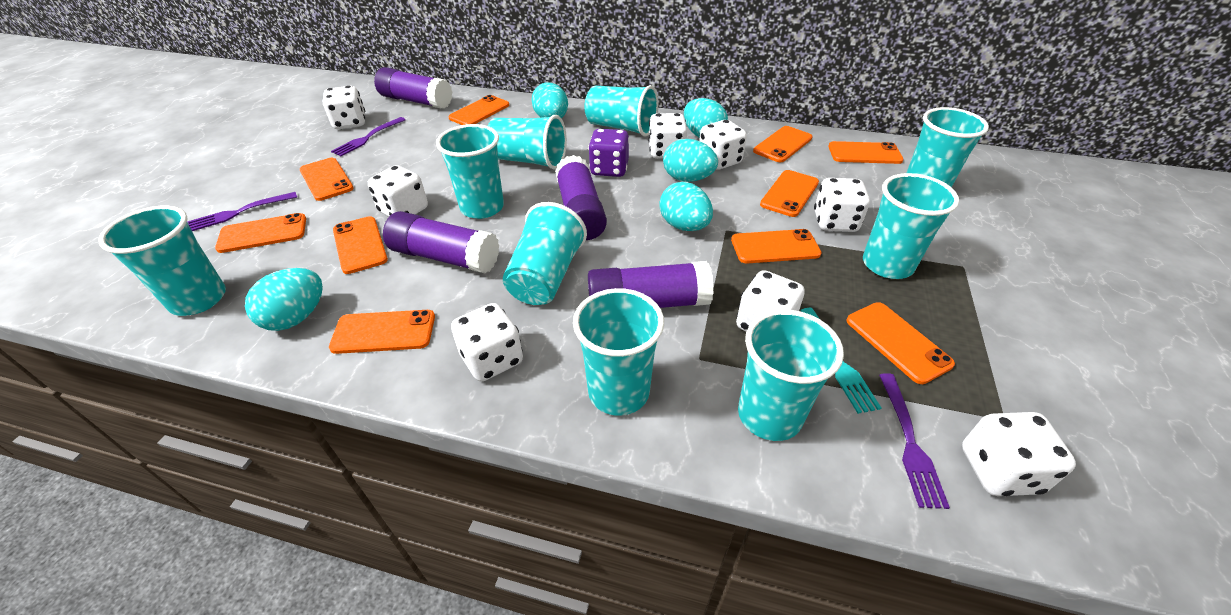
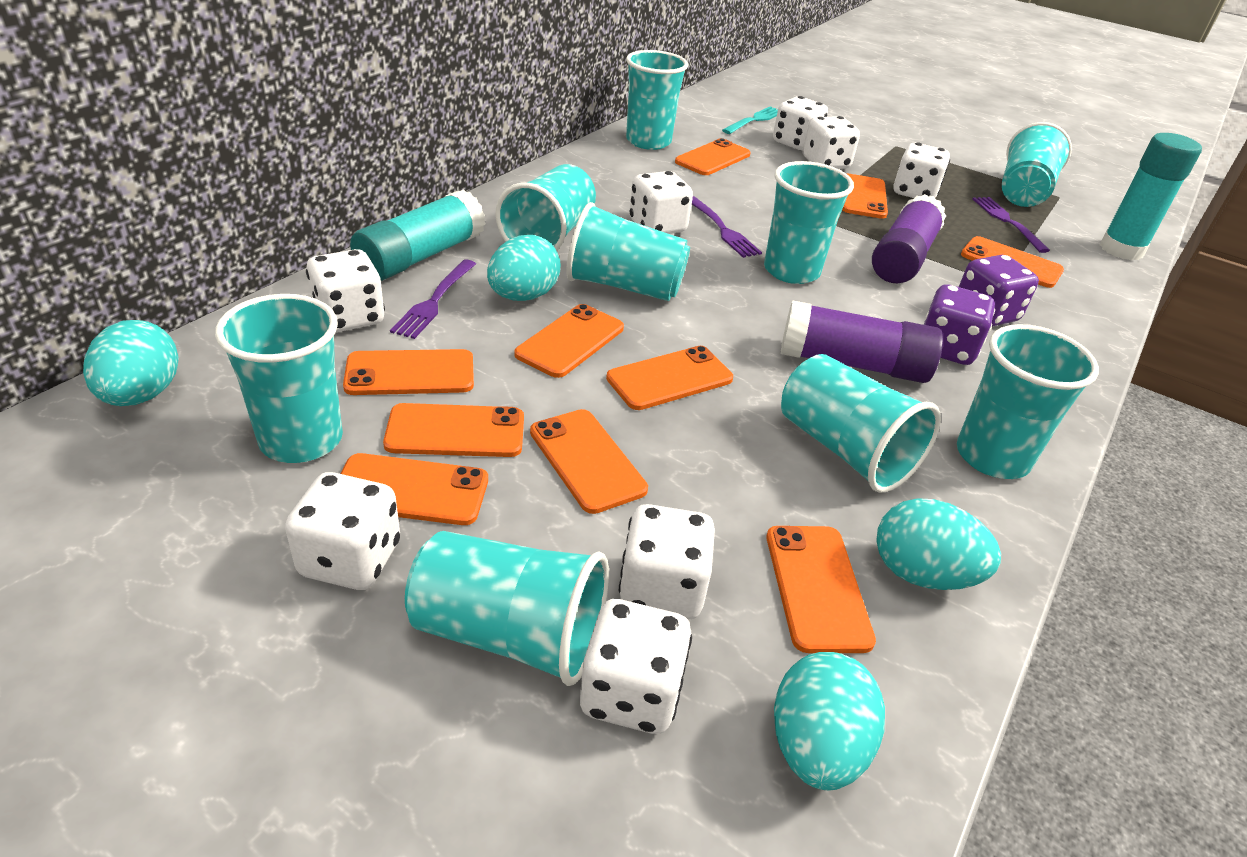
purple dice: [588,129,629,177] = 1 -> [924,284,995,365] [959,255,1039,327] = 2
purple glue stick: [374,67,452,109] [383,211,499,274] [555,155,607,240] [588,261,714,308] = 4 -> [781,300,943,383] [872,194,946,283] = 2
turquoise egg: [245,268,323,331] [532,82,568,118] [659,182,713,231] [663,139,718,182] [684,98,728,138] = 5 -> [83,320,179,406] [487,235,561,301] [774,652,885,791] [876,498,1001,590] = 4
turquoise glue stick: none = 0 -> [350,189,486,281] [1100,133,1202,261] = 2

